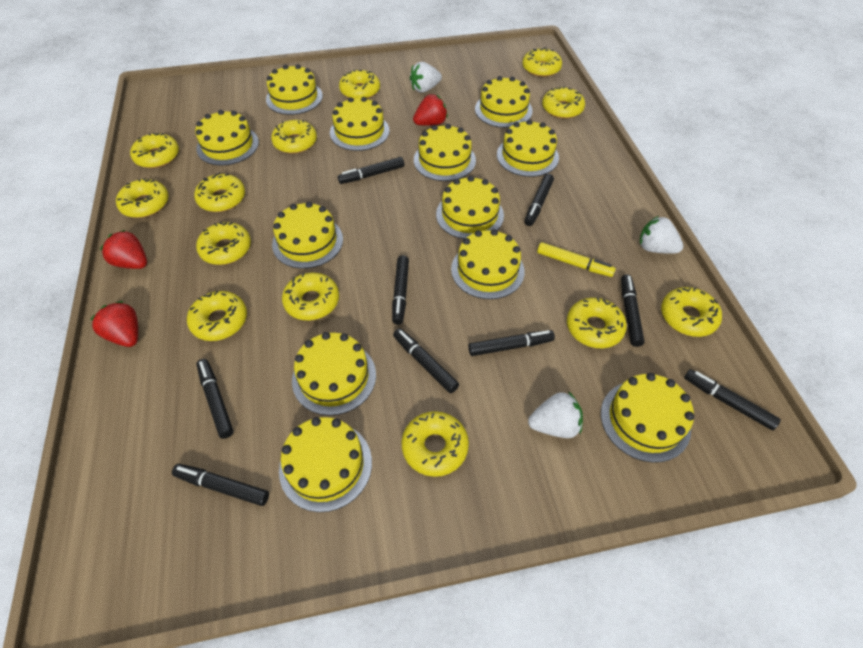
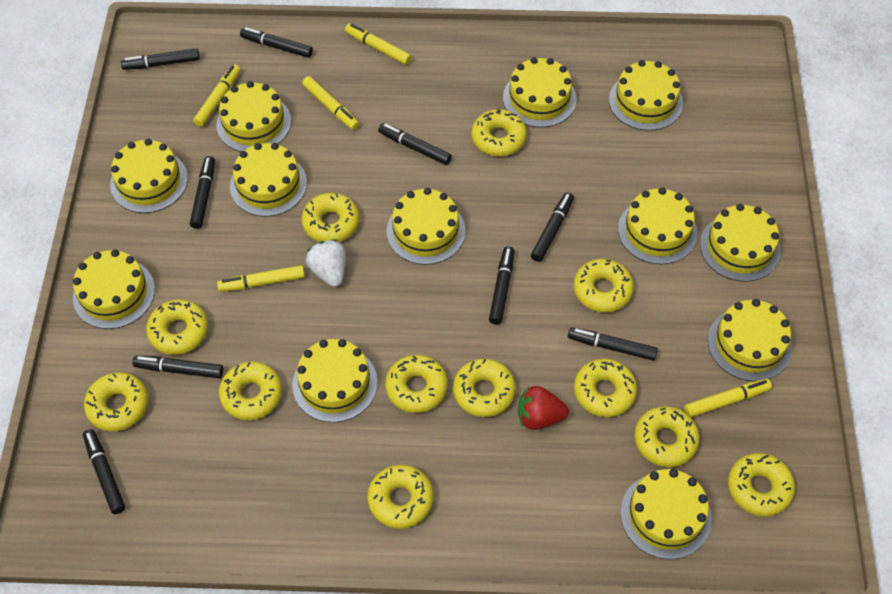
red strawberry: [90,301,138,347] [100,230,147,269] [413,94,448,126] = 3 -> [518,386,569,430] = 1
white strawberry: [410,62,442,93] [528,391,583,438] [640,216,684,254] = 3 -> [306,239,346,287] = 1
yellow donut: [116,179,169,218] [130,133,179,168] [187,291,247,341] [194,172,245,212] [196,222,251,265] [271,120,317,154] [282,273,339,320] [339,69,380,99] [401,411,469,477] [522,48,562,77] [542,86,585,119] [567,297,627,348] [661,287,722,337] = 13 -> [84,372,148,431] [146,299,208,355] [219,361,282,420] [302,193,360,242] [367,465,434,529] [385,355,448,413] [453,359,516,417] [472,109,527,156] [574,259,634,312] [574,359,637,417] [634,406,700,467] [728,453,795,516] = 12
yellow marker: [537,242,616,277] = 1 -> [193,64,241,127] [217,265,305,292] [302,76,359,130] [345,23,412,65] [684,379,772,417] = 5

